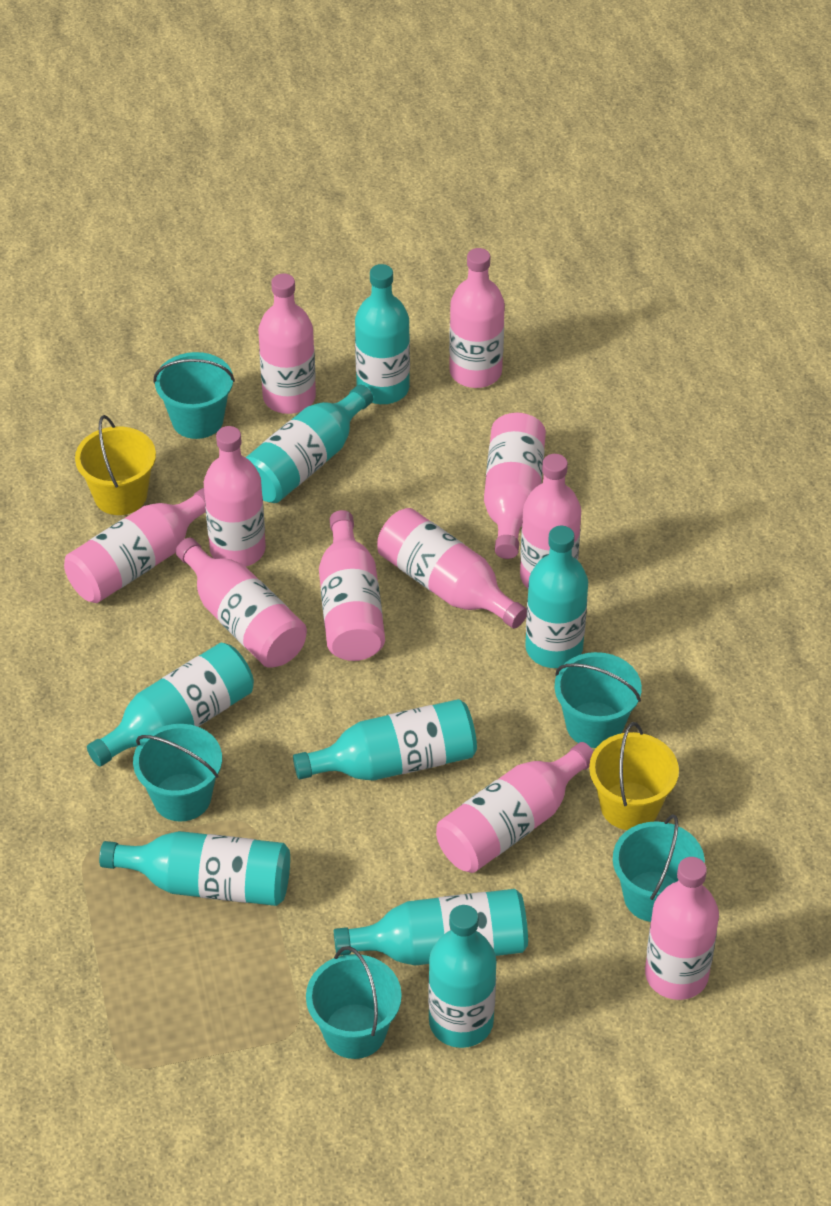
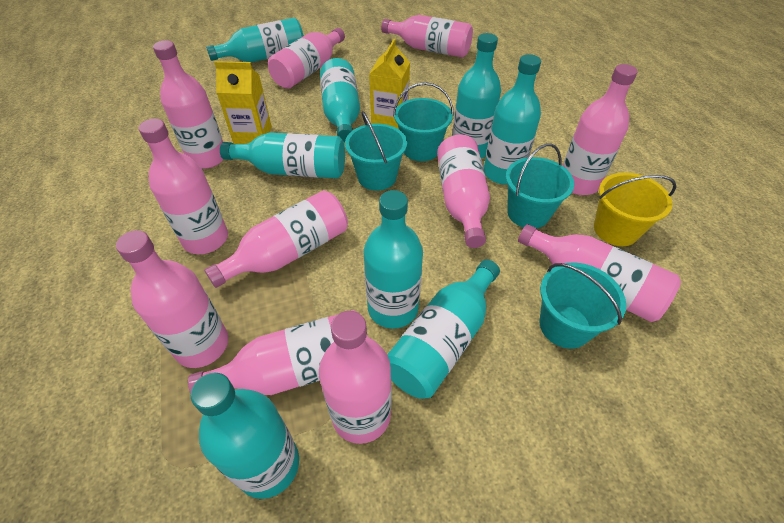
turquoise bucket: [133,724,222,821] [153,352,235,439] [306,946,402,1059] [555,652,642,748] [613,814,705,922] = 5 -> [345,111,407,191] [393,82,454,161] [506,143,574,228] [540,263,626,349] = 4
yellow bucket: [75,415,156,515] [589,722,679,830] = 2 -> [594,172,677,246] = 1
yellow carton: none = 0 -> [214,61,272,144] [369,39,410,129] = 2

